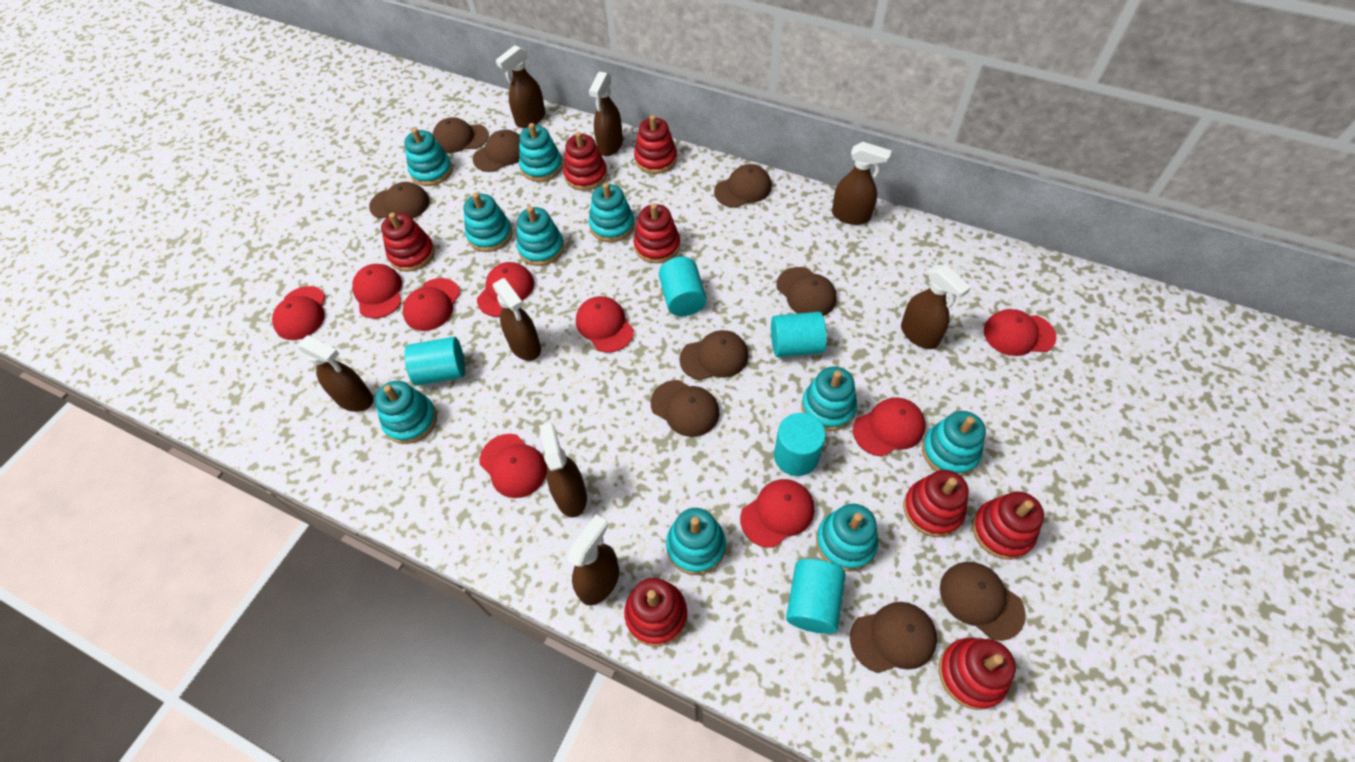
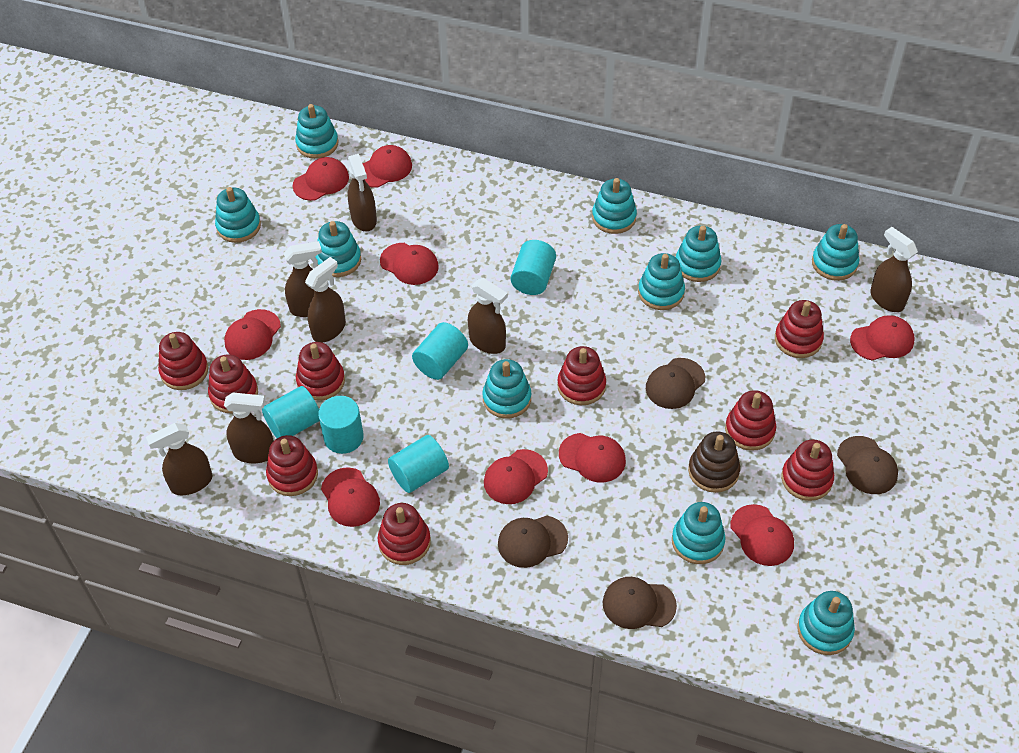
brown cap: [369,182,429,219] [433,117,489,153] [473,130,520,172] [651,380,720,437] [679,330,748,380] [714,164,772,208] [776,267,837,316] [850,602,937,673] [940,562,1026,641] = 9 -> [498,516,568,568] [603,577,677,629] [646,358,705,409] [837,436,898,494] = 4
brown spray bottle: [297,335,373,412] [493,278,541,361] [496,45,545,128] [539,422,587,517] [567,515,619,605] [589,72,623,156] [832,142,892,225] [901,264,971,349] = 8 -> [146,423,213,495] [224,392,274,463] [284,241,322,317] [305,257,346,342] [347,154,377,231] [468,278,508,354] [870,227,918,312] = 7
brown stacking toy: none = 0 -> [688,431,740,493] = 1
red stacking toy: [381,212,435,272] [563,132,607,191] [624,578,687,646] [634,115,677,174] [634,203,680,263] [903,470,969,537] [939,638,1016,710] [972,492,1044,560] = 8 -> [158,332,208,390] [208,354,258,413] [266,435,318,496] [296,342,345,401] [378,503,431,565] [557,346,606,405] [725,390,776,451] [775,300,824,358] [781,439,834,501] = 9

